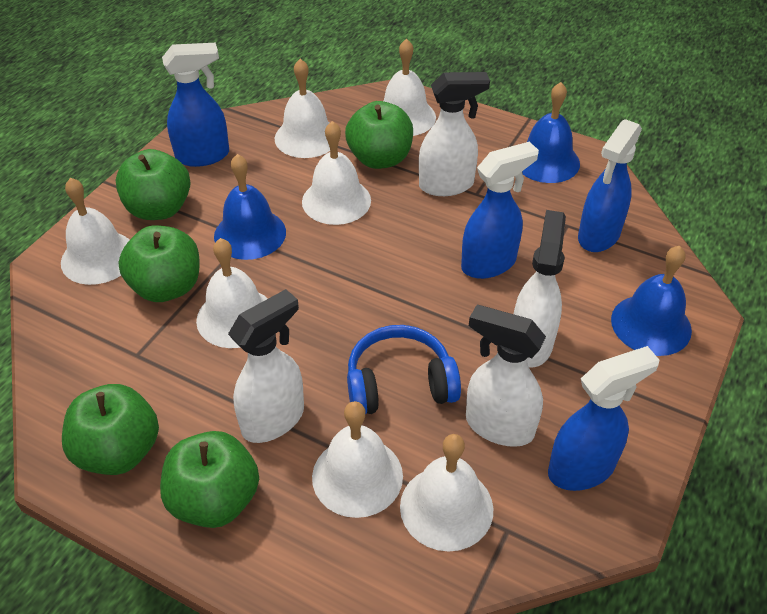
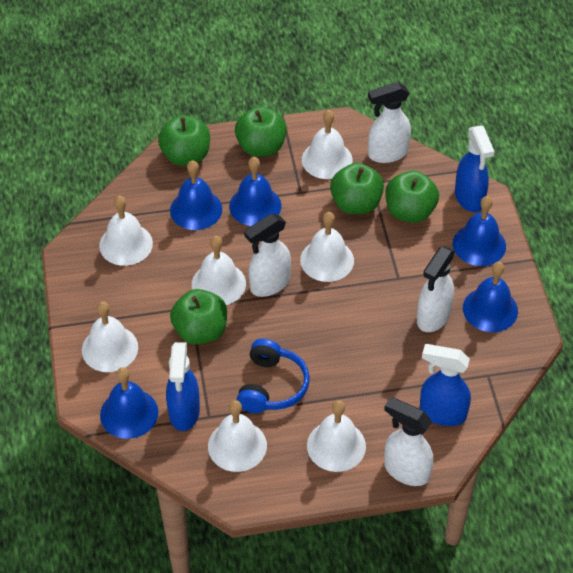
blue bell: [214,154,286,260] [522,82,580,183] [611,246,692,356] = 3 -> [100,367,158,439] [170,160,222,230] [229,157,281,226] [453,196,506,266] [463,262,518,332] = 5
blue spray bottle: [162,43,229,167] [461,142,539,279] [548,346,660,491] [578,119,642,252] = 4 -> [166,342,200,431] [420,344,471,426] [455,126,494,212] = 3

